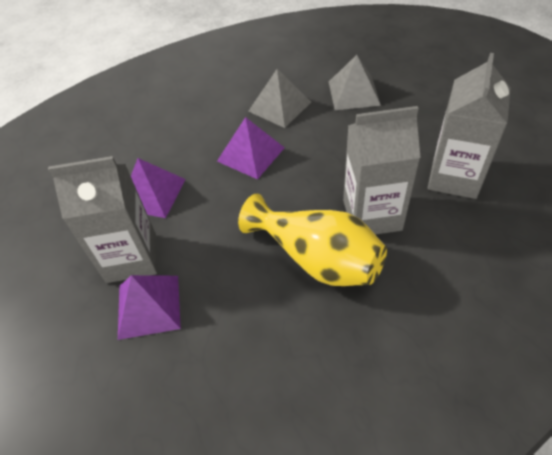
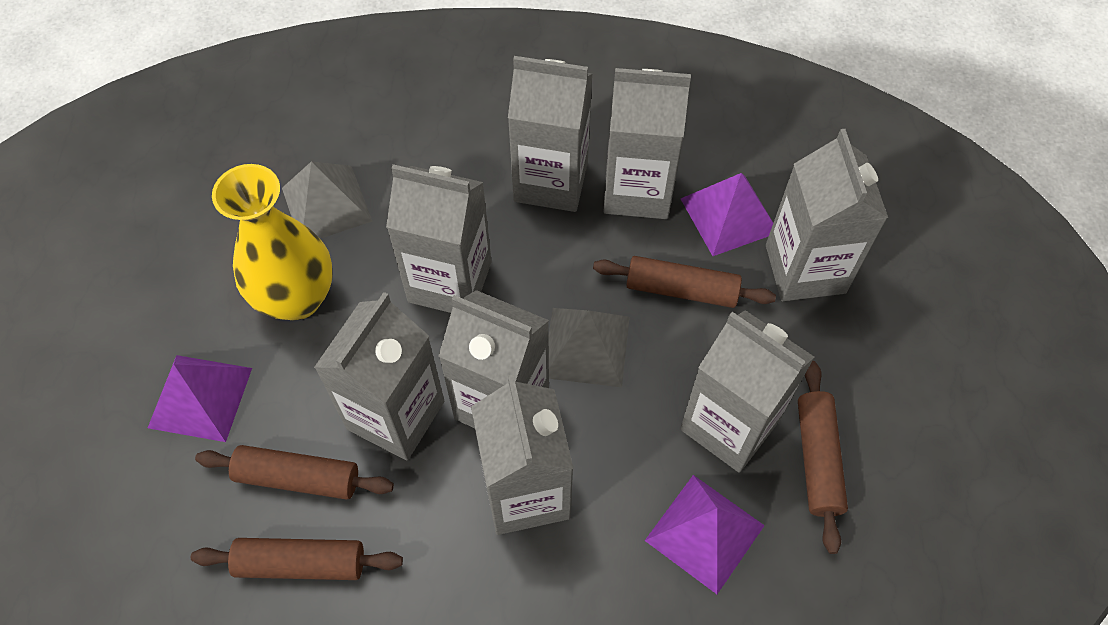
brown rolling pin: none = 0 -> [191,538,403,580] [195,445,394,500] [593,256,776,308] [798,361,848,554] = 4
grey carton: [48,156,157,283] [343,106,421,235] [428,53,511,199] = 3 -> [314,292,444,460] [386,164,492,313] [438,290,549,428] [471,375,574,535] [508,56,593,212] [603,68,691,219] [680,310,814,473] [766,129,888,301] = 8

